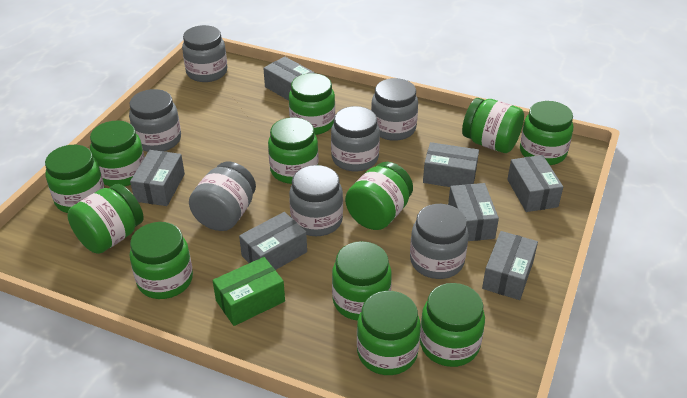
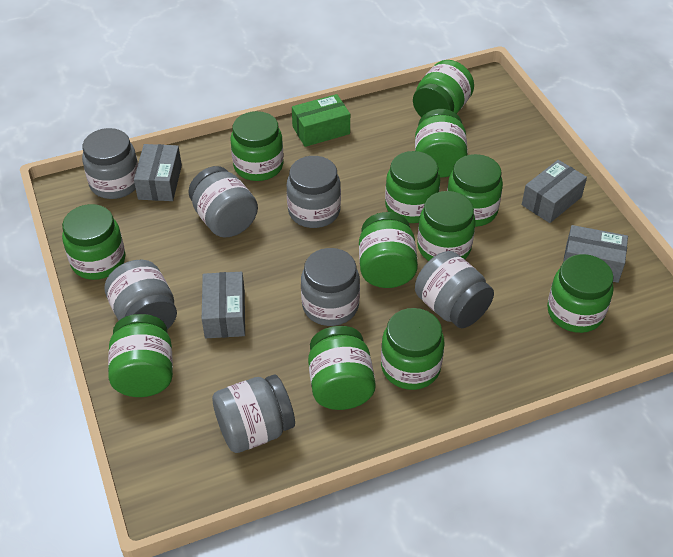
grey box: [130,150,185,206] [239,212,307,270] [263,56,315,101] [423,142,479,187] [448,183,499,241] [482,231,538,300] [507,155,563,212] = 7 -> [134,144,182,201] [202,272,245,338] [522,160,587,223] [564,225,628,283] = 4

